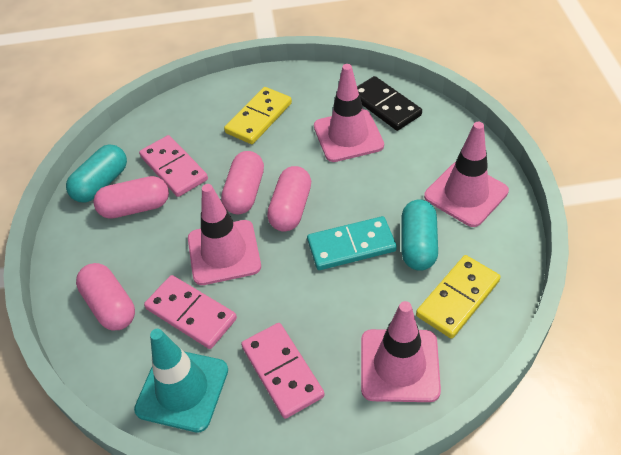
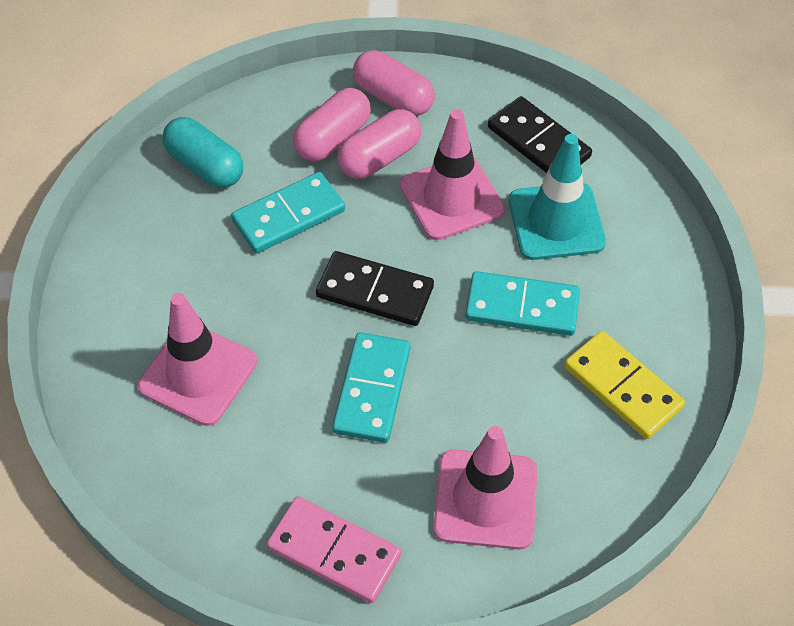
black domino: [357,76,422,131] = 1 -> [316,251,434,326] [488,96,592,173] = 2
pink capsule: [76,263,135,331] [93,176,169,219] [221,151,264,214] [267,166,311,232] = 4 -> [293,88,371,162] [337,109,421,179] [353,50,435,116] = 3
pink domino: [139,135,208,197] [144,275,237,349] [241,323,325,419] = 3 -> [267,496,401,603] = 1
pink traffic cone: [188,184,261,285] [314,64,384,162] [361,301,441,402] [424,122,509,227] = 4 -> [138,293,257,426] [400,109,505,240] [433,426,537,550] = 3
turquoise capsule: [66,145,127,203] [401,199,438,271] = 2 -> [163,117,243,188] = 1
turquoise domino: [307,216,397,270] = 1 -> [231,172,345,253] [332,332,411,443] [465,271,580,336] = 3
yellow domino: [224,87,292,144] [416,255,501,339] = 2 -> [564,331,685,439] = 1

